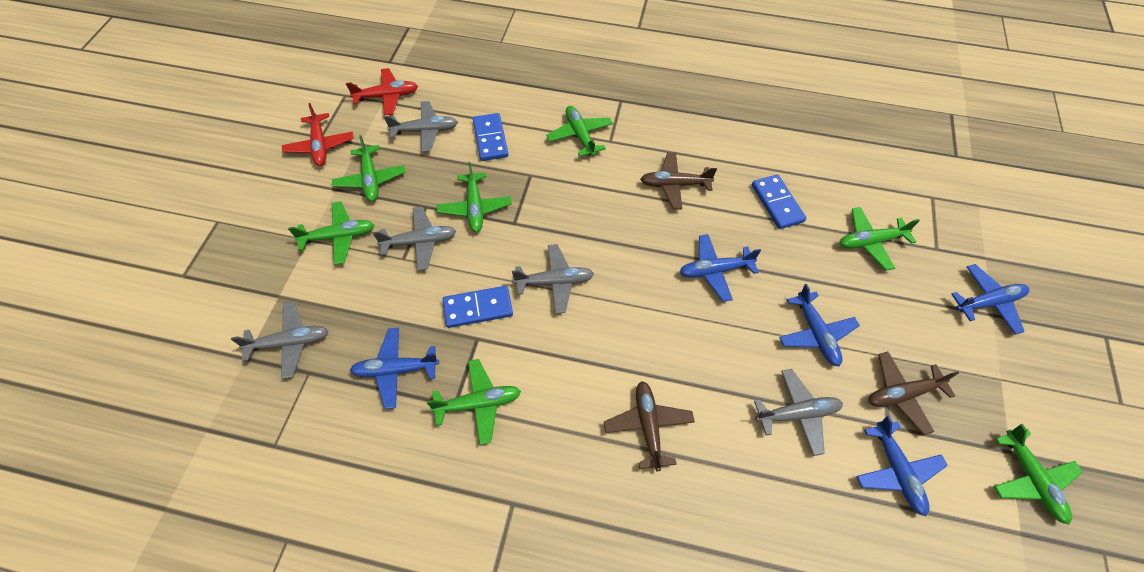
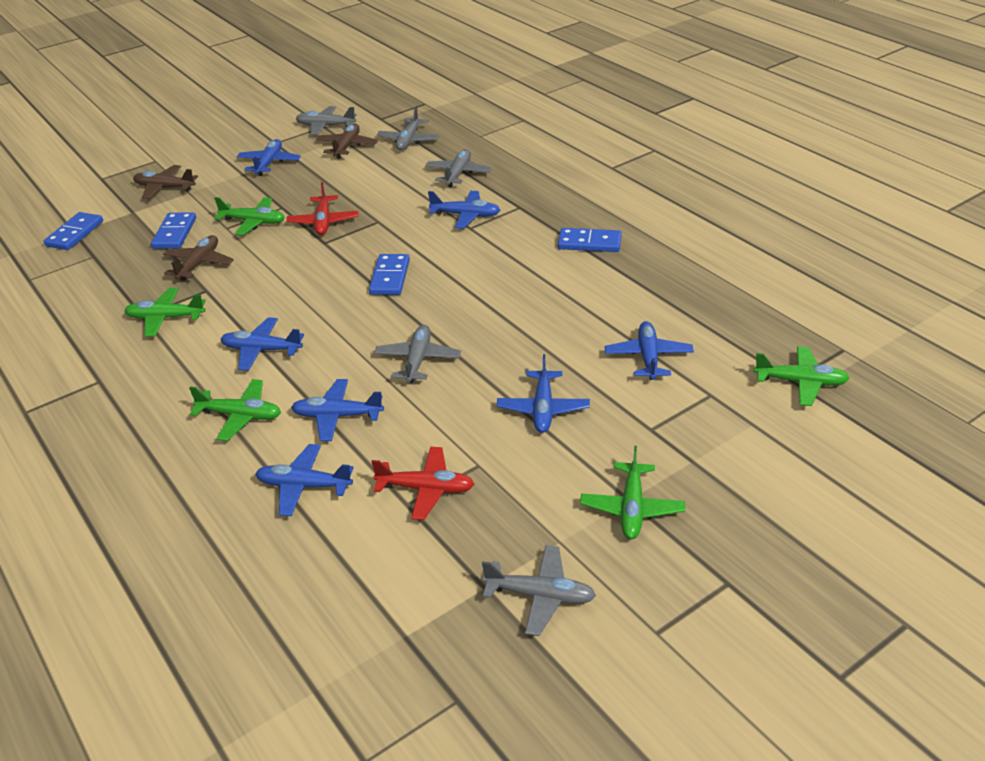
blue domino: [442,286,513,328] [473,113,508,161] [752,174,807,229] = 3 -> [44,212,103,250] [151,212,196,249] [369,254,410,295] [558,228,622,252] = 4
blue plane: [350,328,439,409] [680,234,761,302] [779,284,860,366] [856,416,948,516] [951,264,1030,335] = 5 -> [221,317,304,371] [237,139,301,176] [255,444,354,516] [291,379,384,441] [428,191,500,229] [497,354,590,433] [605,321,694,380] = 7
green plane: [288,201,374,265] [332,135,406,202] [427,359,521,445] [437,162,512,232] [546,106,613,157] [840,207,920,271] [994,424,1083,525] = 7 -> [124,288,206,337] [189,379,281,441] [214,197,285,235] [580,446,685,539] [754,346,850,406] = 5

